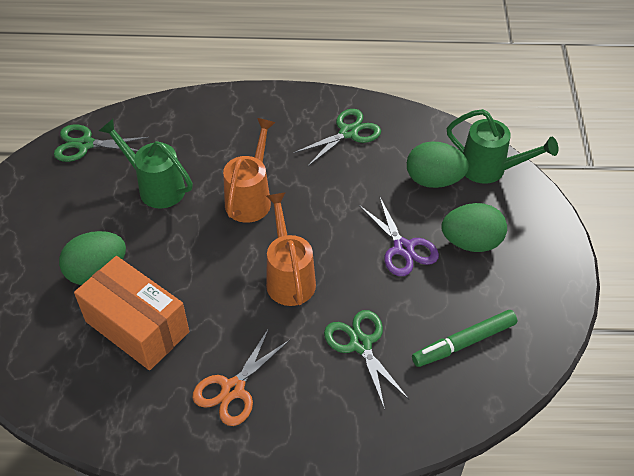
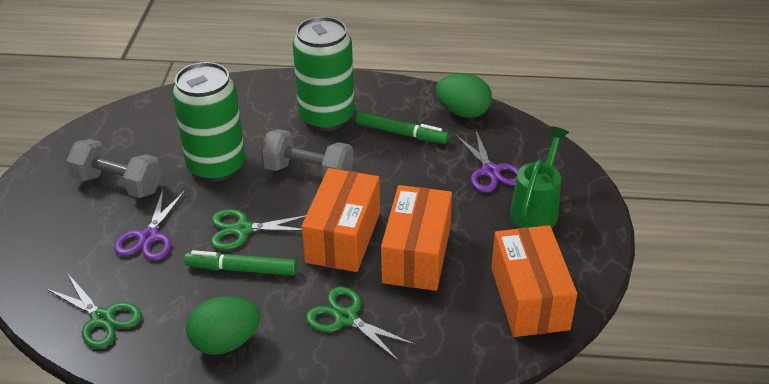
green can: none = 0 -> [172,62,245,182] [292,16,354,131] = 2
green egg: [59,231,126,285] [407,141,469,188] [441,203,507,252] = 3 -> [186,296,260,355] [436,73,492,118] = 2
green marker: [412,310,517,367] = 1 -> [184,250,297,276] [355,111,449,144] = 2
green watering can: [99,119,193,208] [447,109,558,184] = 2 -> [510,127,569,228] = 1
grey dumbbell: none = 0 -> [66,139,162,198] [260,129,353,178] = 2
orange box: [74,256,189,370] = 1 -> [302,168,380,272] [381,185,452,291] [491,225,577,337] = 3
orange scissors: [193,328,290,426] = 1 -> none = 0
orange watering can: [223,118,275,223] [266,192,316,306] = 2 -> none = 0
purple scissors: [359,196,439,276] = 1 -> [114,190,185,261] [455,130,519,193] = 2

